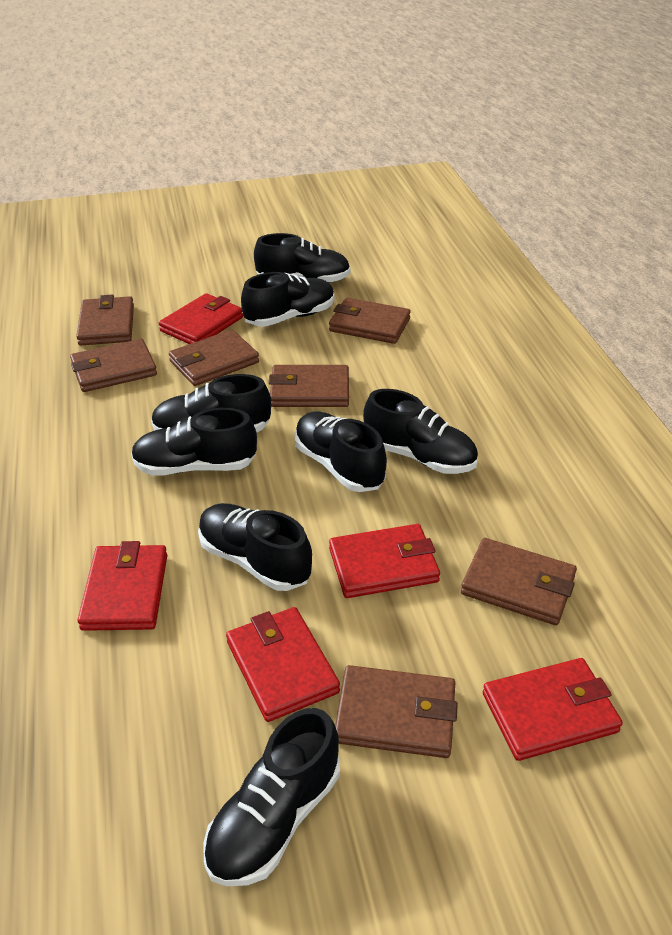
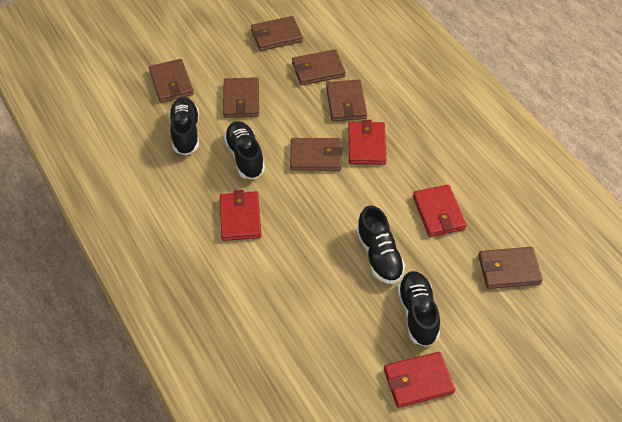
black shoe: [131,408,257,476] [151,374,271,433] [198,503,312,591] [203,708,340,886] [241,272,335,327] [254,233,350,283] [295,412,387,492] [363,389,478,474] = 8 -> [169,97,199,155] [224,121,265,179] [356,205,405,284] [397,271,440,347] = 4
red wallet: [78,541,167,631] [159,293,243,344] [226,607,340,722] [329,524,440,598] [483,658,623,761] = 5 -> [220,190,261,241] [348,120,387,165] [384,352,455,408] [413,185,466,237] = 4

